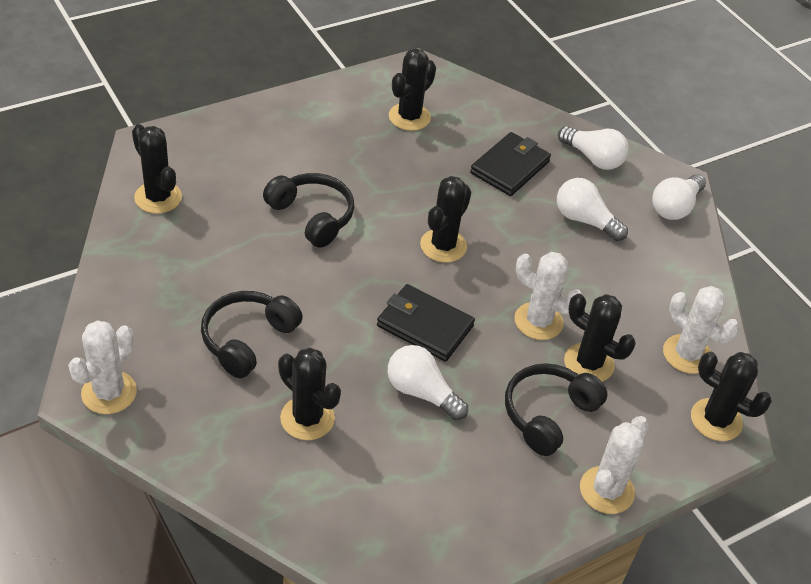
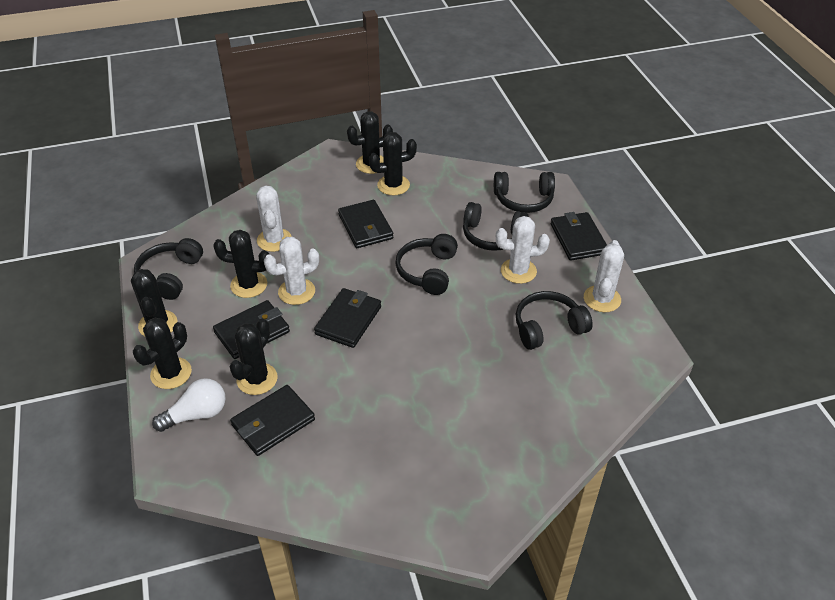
black headphones: [201,291,303,378] [263,173,354,248] [505,363,608,456] = 3 -> [134,238,203,300] [395,234,458,295] [463,202,529,251] [494,172,555,213] [516,291,593,350] = 5
black wallet: [377,284,475,361] [470,132,551,196] = 2 -> [213,300,290,359] [230,385,315,456] [314,288,381,348] [338,200,394,248] [551,212,607,261] = 5
white light bulb: [388,345,468,420] [557,178,628,241] [558,126,629,170] [652,174,706,220] = 4 -> [152,378,226,432] = 1

